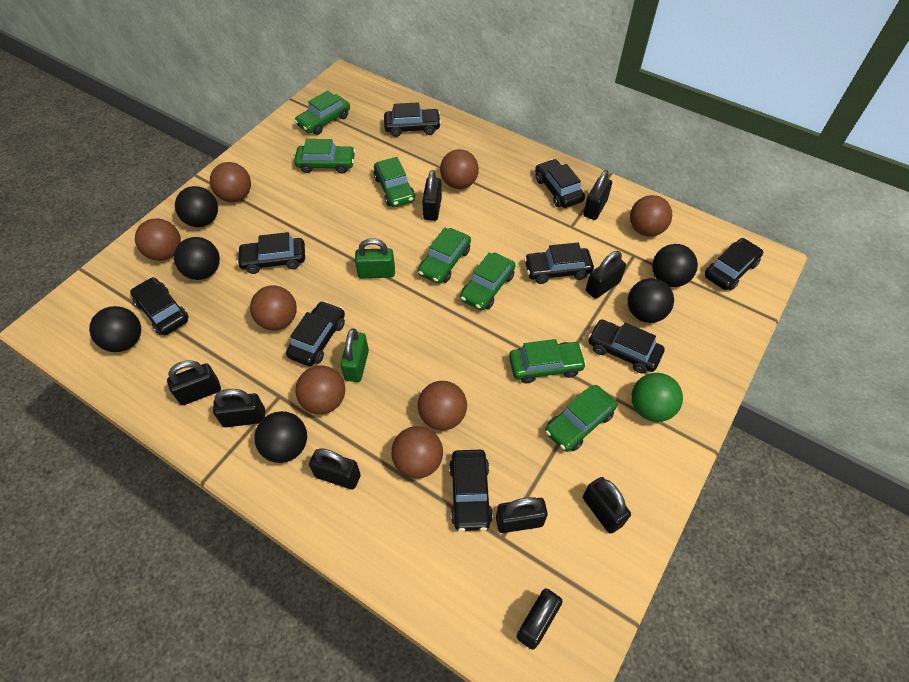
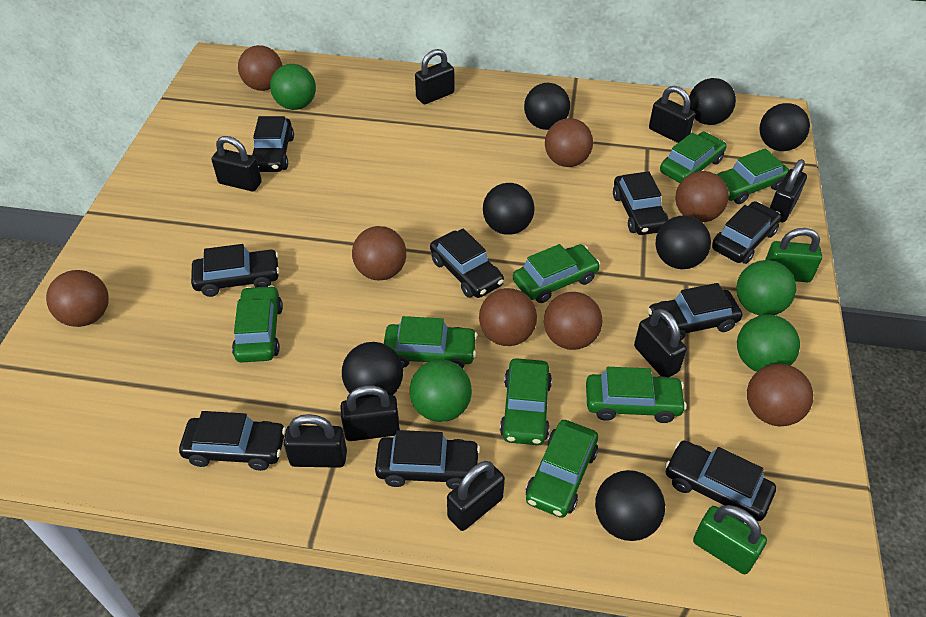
black ball: [89,306,141,352] [174,237,220,280] [175,186,218,227] [254,411,307,463] [627,278,674,323] [652,244,698,287] = 6 -> [342,342,403,399] [483,183,535,235] [524,83,570,130] [595,470,665,541] [655,215,711,269] [689,78,736,125] [759,103,810,151] = 7
black padlock: [167,361,221,405] [213,389,265,427] [309,449,361,489] [422,170,442,221] [496,497,548,533] [517,588,563,650] [583,170,612,220] [583,477,631,534] [586,251,626,299] = 9 -> [211,136,262,191] [284,414,347,468] [340,385,400,441] [415,49,455,104] [447,461,505,531] [634,309,687,377] [649,86,695,143] [770,159,807,222] = 8
green ball: [631,373,683,422] = 1 -> [270,64,316,110] [410,360,472,422] [736,260,796,316] [737,315,800,372] = 4
green car: [294,139,355,173] [295,90,350,135] [374,157,415,207] [418,228,471,284] [460,252,515,311] [509,339,586,383] [545,385,617,452] = 7 -> [232,285,283,362] [384,316,477,368] [500,358,552,445] [513,244,600,303] [526,420,598,518] [586,367,687,423] [660,132,727,183] [716,148,789,204] = 8

